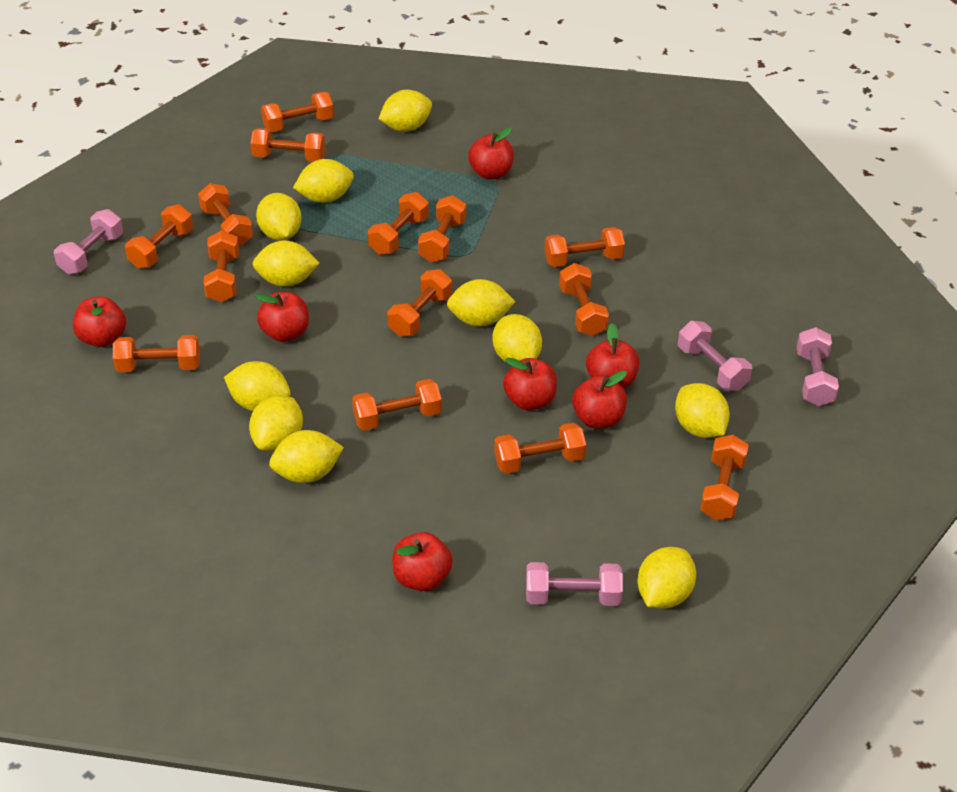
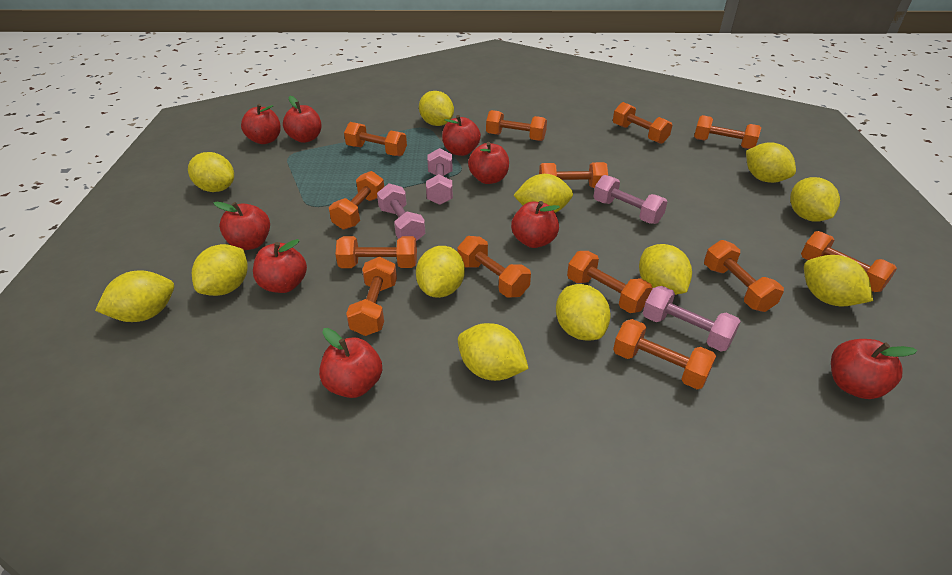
orange dumbbell: [113,335,200,372] [125,204,193,269] [198,183,253,246] [203,230,239,302] [250,128,325,162] [261,92,334,132] [352,379,442,431] [368,192,429,255] [387,269,452,336] [418,195,466,262] [494,423,586,474] [545,227,625,267] [559,263,609,336] [700,435,749,520] = 14 -> [329,171,384,230] [336,236,417,268] [344,122,407,156] [346,257,397,336] [457,236,531,298] [486,110,547,141] [539,162,608,188] [567,251,653,313] [613,102,672,144] [613,319,716,389] [694,115,761,149] [704,240,784,312] [801,231,897,292] = 13
red apple: [73,296,126,347] [255,292,309,342] [392,532,453,591] [468,127,514,180] [503,358,557,410] [572,371,627,428] [586,323,639,388] = 7 -> [213,202,270,250] [241,104,281,144] [253,239,307,293] [283,96,322,143] [319,328,382,398] [442,115,481,156] [468,142,509,184] [511,201,560,248] [831,339,917,399] = 9
yellow lemon: [224,361,291,411] [249,395,303,451] [252,240,320,287] [256,193,302,240] [269,430,344,483] [293,159,354,203] [379,90,432,132] [447,279,516,327] [493,314,542,362] [637,547,696,609] [675,383,730,438] = 11 -> [95,271,174,322] [188,152,234,192] [192,244,248,296] [416,246,465,298] [419,91,454,126] [458,323,529,381] [513,174,573,213] [556,284,611,341] [639,244,692,295] [746,142,796,183] [790,177,840,222] [804,255,873,306] = 12

